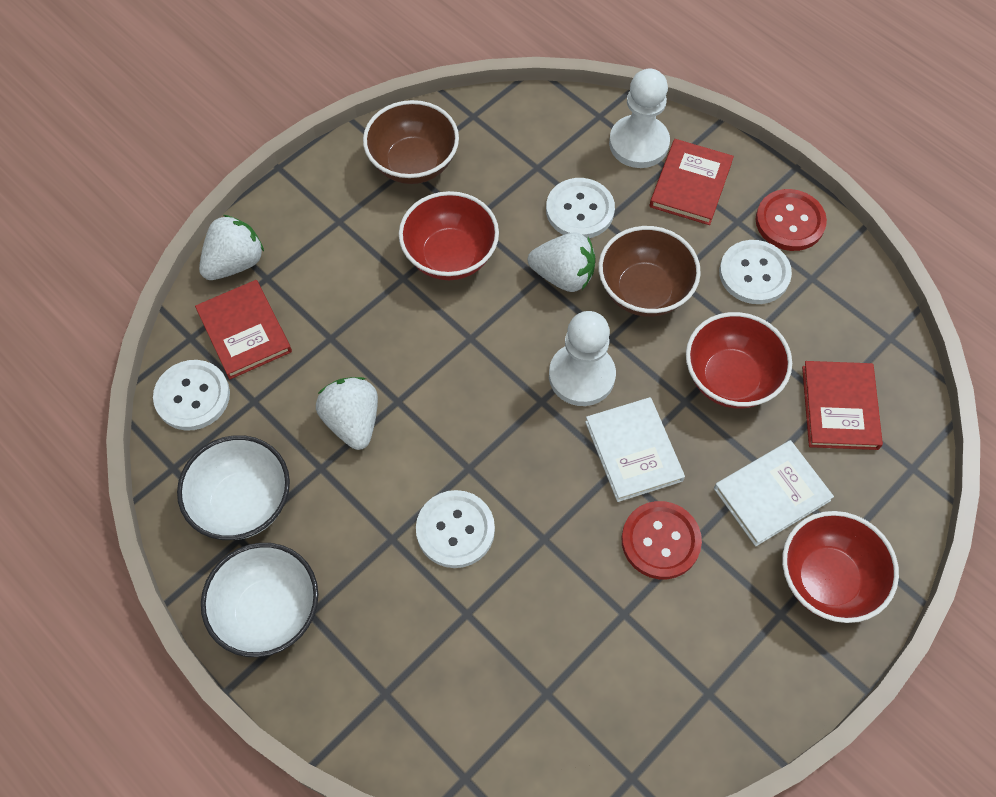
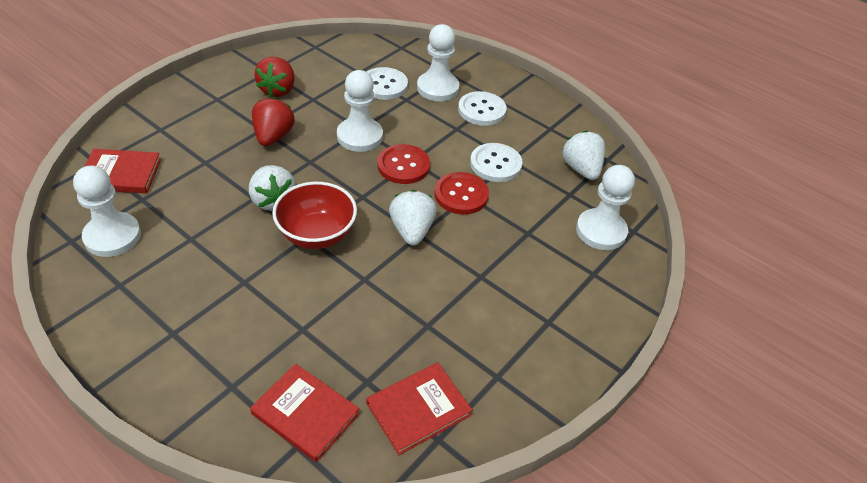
brown bowl: [363,100,459,184] [598,226,701,317] = 2 -> none = 0
red bowl: [399,191,499,280] [686,312,792,408] [782,511,899,623] = 3 -> [272,182,357,249] = 1
red strawberry: none = 0 -> [252,97,294,146] [254,57,295,97] = 2
white book: [585,397,685,502] [714,440,834,546] = 2 -> none = 0
white bowl: [177,435,290,540] [201,543,319,657] = 2 -> none = 0
white button: [153,360,230,431] [416,490,495,568] [546,178,615,239] [719,240,792,304] = 4 -> [367,67,408,100] [458,91,507,126] [470,143,523,182] = 3
white pawn: [549,311,616,406] [609,69,670,168] = 2 -> [73,166,141,257] [337,70,383,152] [417,24,459,101] [576,165,635,250] = 4

